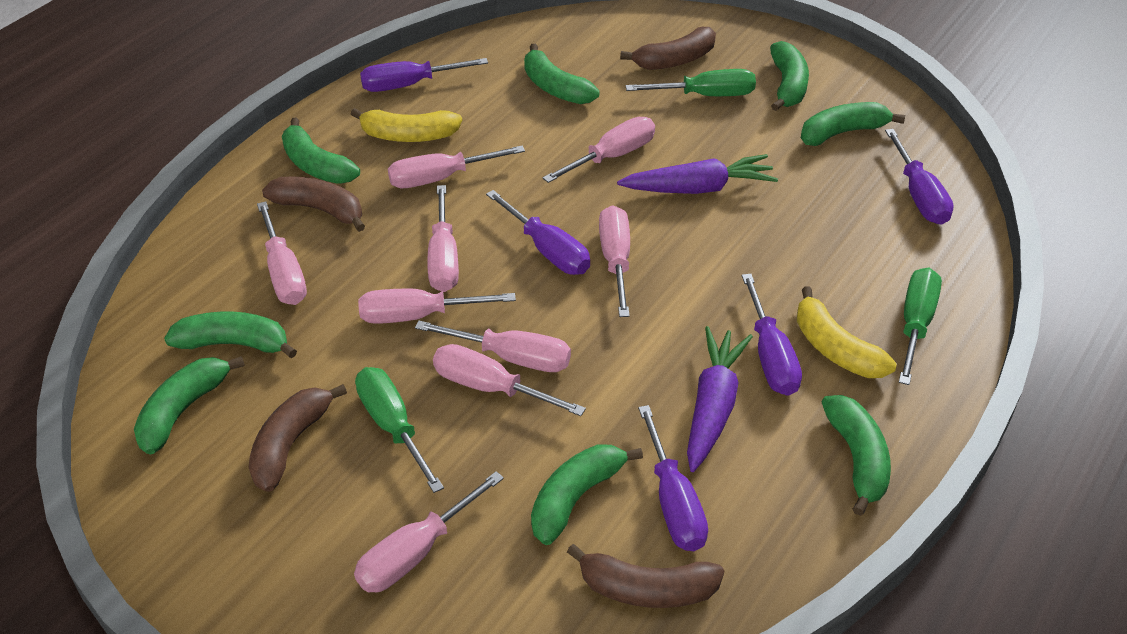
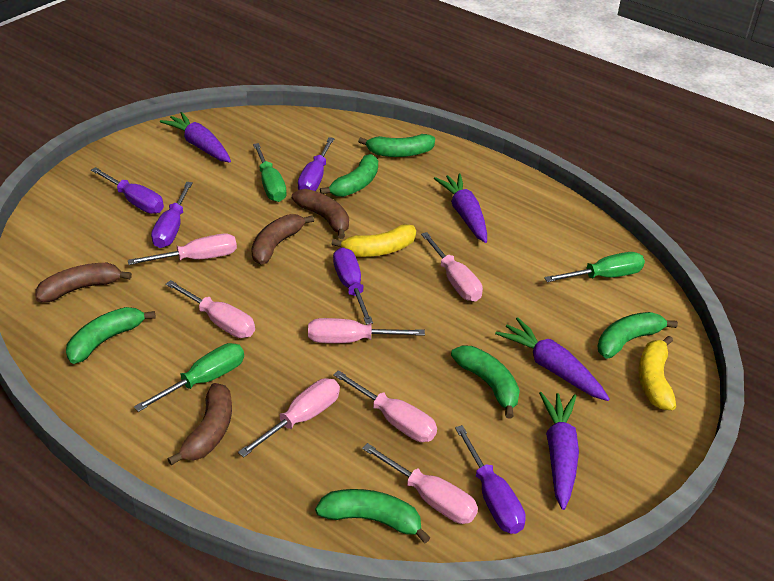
green banana: [134,356,245,455] [164,312,297,358] [282,117,360,184] [524,44,600,104] [531,444,643,545] [770,41,809,111] [801,102,905,146] [822,395,891,516] = 8 -> [66,307,156,364] [315,489,431,543] [320,154,378,197] [358,134,435,157] [451,346,520,419] [598,312,678,358] = 6
pink screwdriver: [257,201,307,305] [354,471,504,592] [358,289,516,324] [388,146,525,188] [415,321,571,372] [427,185,459,292] [433,344,586,416] [543,117,655,183] [599,205,630,317] = 9 -> [128,234,237,265] [166,280,255,338] [238,378,340,457] [308,318,425,343] [333,370,437,442] [362,443,478,524] [421,232,483,301] = 7
purple carrot: [617,154,778,194] [687,326,753,472] = 2 -> [160,112,231,163] [434,173,487,243] [495,317,610,401] [539,392,579,510] = 4

